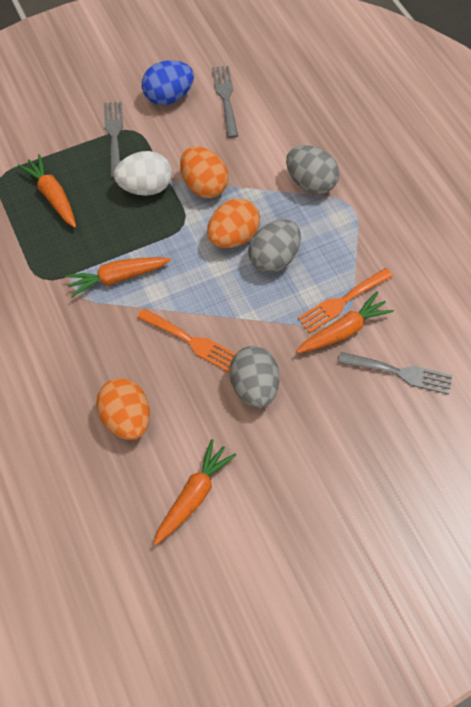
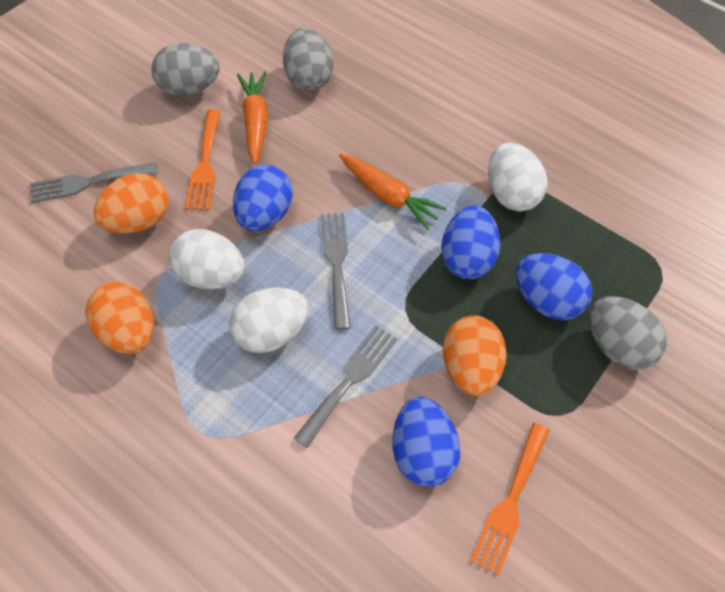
blue egg: [142,60,194,105] = 1 -> [233,164,293,231] [392,397,460,487] [441,206,501,279] [516,253,593,320] = 4
orange carrot: [18,154,76,228] [65,257,171,297] [154,439,236,545] [296,292,394,353] = 4 -> [237,71,268,164] [339,154,447,230] = 2
white egg: [114,151,172,196] = 1 -> [169,229,245,289] [229,287,309,353] [488,143,548,211] = 3

